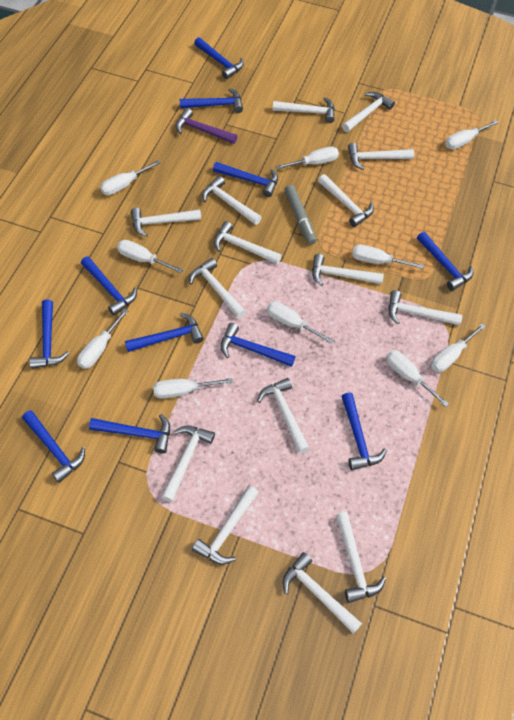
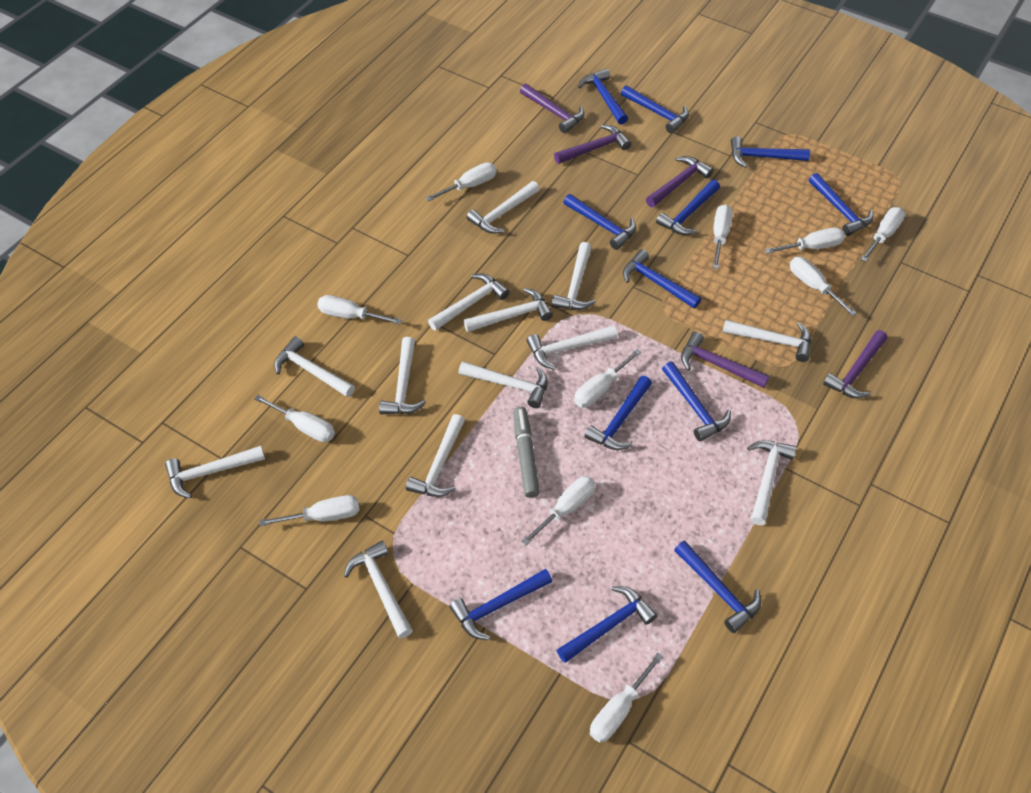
blue hammer: [22,410,85,483] [29,299,69,369] [81,256,137,316] [89,414,170,454] [125,313,204,352] [180,88,243,113] [194,37,244,79] [213,162,278,197] [221,323,295,367] [341,392,387,470] [417,232,473,291] = 11 -> [449,569,552,640] [557,586,657,663] [563,194,636,250] [578,69,628,124] [584,376,652,450] [621,85,689,134] [623,249,701,308] [656,180,720,235] [662,362,731,442] [674,540,761,633] [731,136,810,168] [809,173,874,236] = 12
purple hammer: [176,108,237,144] = 1 -> [520,84,584,133] [554,125,631,164] [646,156,713,207] [681,331,769,388] [823,330,888,398] = 5
white hammer: [131,208,201,237] [161,426,215,502] [189,258,246,318] [192,485,259,565] [202,176,262,225] [214,221,282,264] [257,378,310,454] [273,98,335,123] [282,552,362,634] [312,254,384,286] [318,174,374,227] [336,512,386,603] [342,92,395,132] [348,143,414,170] [388,290,462,326] = 15 -> [165,446,265,499] [274,336,355,397] [344,541,413,639] [379,337,426,414] [406,414,465,497] [428,273,509,331] [459,361,548,408] [464,288,553,332] [466,181,540,234] [527,325,617,370] [552,242,596,310] [723,320,811,362] [747,440,797,525] = 13
white screwdriver: [77,309,128,369] [100,160,161,195] [117,240,183,273] [153,378,233,399] [267,301,334,344] [276,146,339,170] [352,245,423,269] [386,350,449,407] [431,324,486,372] [445,120,498,149] = 10 -> [254,395,335,442] [259,495,360,526] [317,295,402,324] [426,163,497,201] [521,476,596,546] [574,349,642,408] [590,653,663,742] [712,205,733,269] [765,227,845,254] [790,257,857,316] [860,207,905,262] = 11

